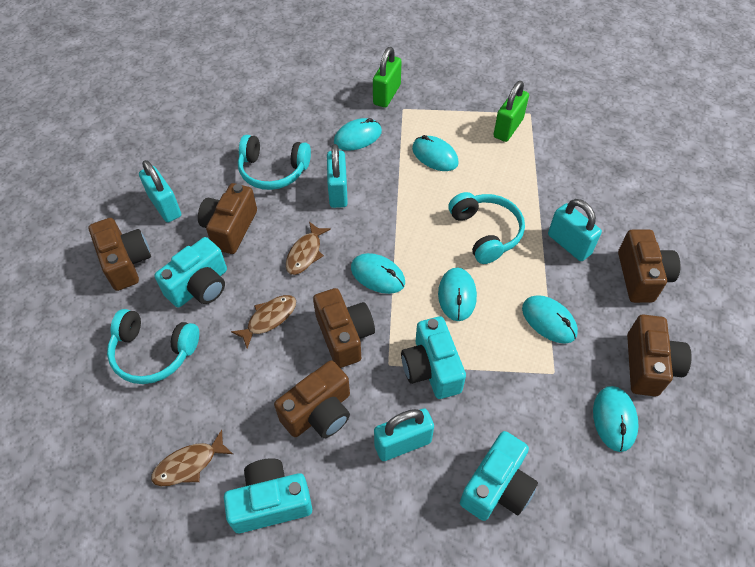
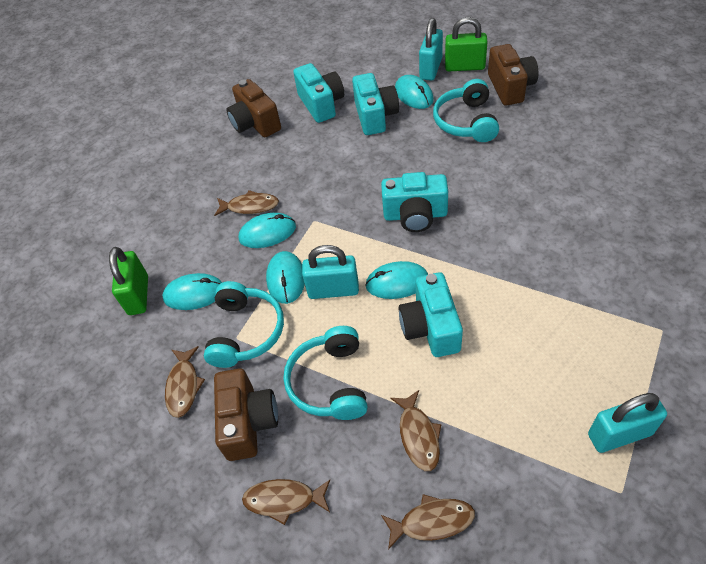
brown camera: [89,218,151,291] [198,183,257,254] [274,360,350,438] [313,288,375,368] [618,229,681,303] [627,314,692,396] = 6 -> [214,368,278,461] [226,79,281,137] [488,44,538,106] = 3
brown fish: [151,430,233,486] [231,295,296,348] [286,222,331,275] = 3 -> [165,346,205,418] [214,190,279,216] [242,479,330,525] [381,494,475,550] [390,390,441,471] = 5
turquoise mouse: [334,118,382,151] [351,253,405,294] [412,135,459,171] [438,268,477,321] [522,295,578,343] [593,386,639,452] = 6 -> [162,273,222,310] [239,213,296,248] [266,251,305,304] [365,261,428,299] [395,75,434,109] = 5
turquoise padlock: [139,160,181,223] [327,144,348,208] [374,408,434,461] [548,199,602,261] = 4 -> [302,245,359,299] [419,18,443,81] [588,393,667,453] = 3

